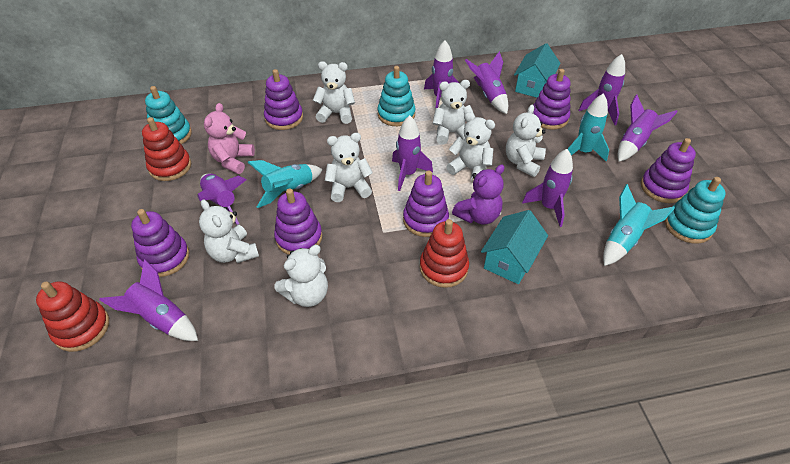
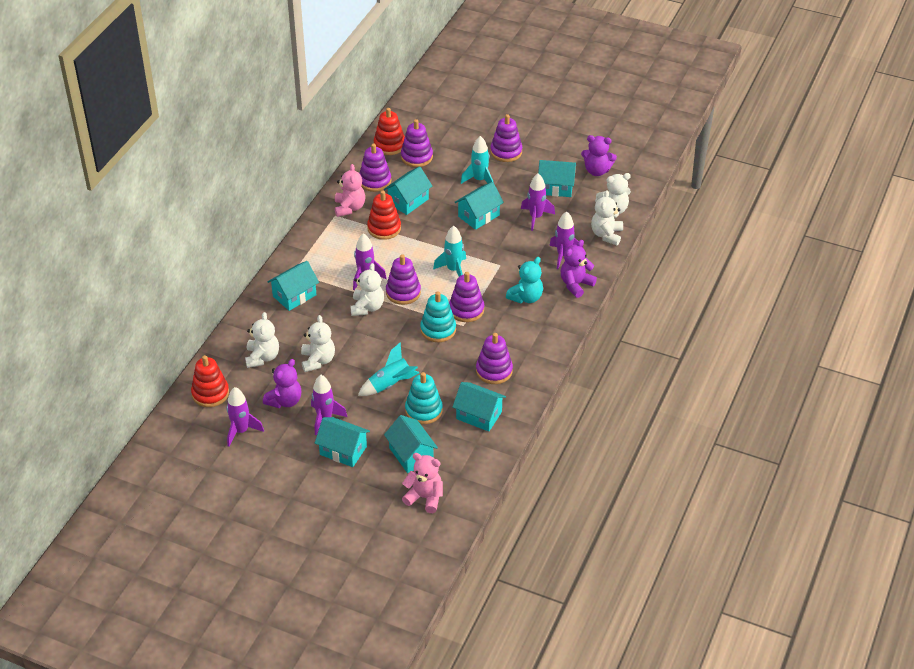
pink teddy bear: [204,103,255,174] = 1 -> [335,164,365,217] [402,453,443,513] = 2
purple rocket: [99,259,198,341] [197,174,246,225] [392,115,433,191] [424,40,459,109] [465,51,508,114] [522,149,573,227] [578,54,625,125] [618,94,678,162] = 8 -> [227,387,264,447] [311,375,347,435] [353,233,387,290] [521,173,555,231] [549,211,583,269] = 5
purple teddy bear: [452,164,504,225] = 1 -> [263,359,301,408] [561,240,597,298] [581,135,617,176] = 3
turquoise house: [481,210,548,284] [514,43,561,98] = 2 -> [267,261,319,311] [315,417,370,467] [384,166,432,215] [384,415,438,473] [452,382,506,432] [455,182,504,230] [538,160,576,197] = 7
turquoise stacking toy: [145,86,192,144] [378,66,416,126] [665,177,726,244] = 3 -> [405,372,443,424] [420,291,456,342] = 2
turquoise teddy bear: none = 0 -> [506,257,543,303] = 1
white teddy bear: [199,199,259,263] [274,245,328,307] [313,61,355,124] [325,133,373,202] [432,80,476,144] [446,112,495,181] [506,105,546,177] = 7 -> [245,312,279,368] [301,315,335,372] [350,263,384,316] [591,190,623,245] [595,173,631,214] = 5

